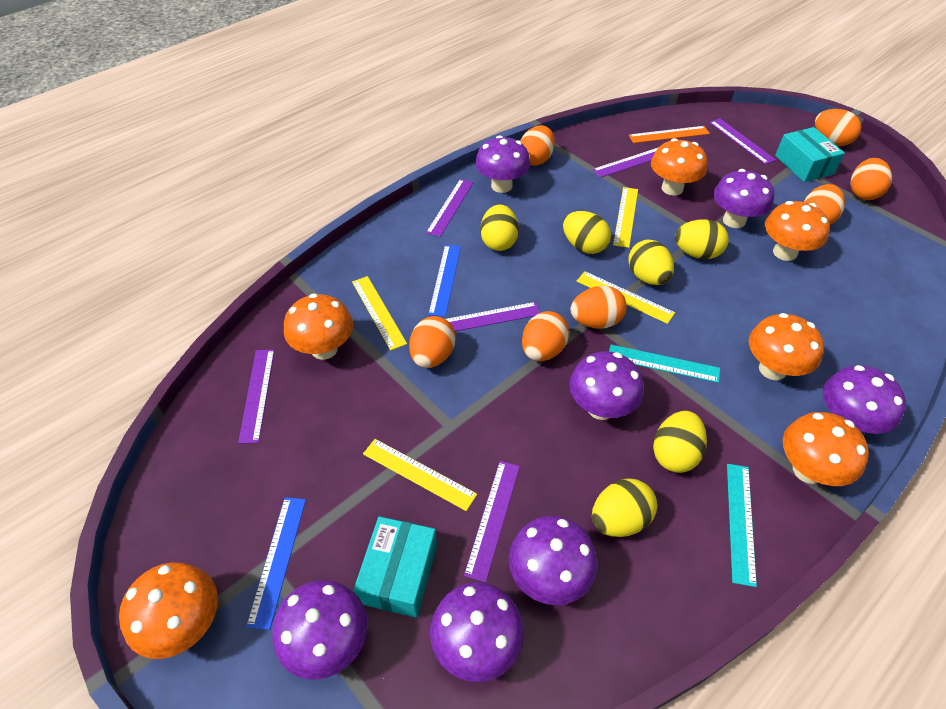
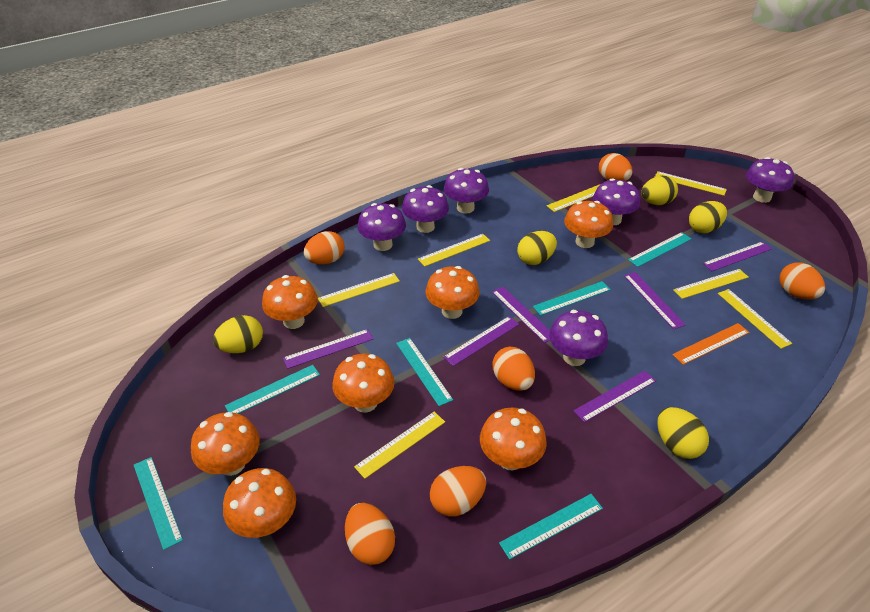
blue ruler: [246,497,306,630] [428,245,461,317] = 2 -> none = 0
orange egg: [409,316,456,368] [520,125,555,166] [522,311,569,361] [570,286,627,329] [804,184,845,225] [815,109,861,146] [850,158,892,200] = 7 -> [304,231,345,265] [345,503,395,565] [430,466,486,517] [493,347,535,391] [599,153,632,181] [780,262,825,300] = 6
orange mushroom: [119,562,218,659] [284,293,353,360] [651,138,708,196] [749,313,824,380] [765,201,830,261] [783,412,869,486] = 6 -> [191,412,260,476] [223,468,296,538] [262,275,318,329] [332,354,395,413] [426,266,480,319] [480,408,547,470] [564,201,613,248] = 7
purple mushroom: [273,580,368,680] [430,582,524,682] [475,135,530,193] [509,516,597,605] [569,351,644,420] [713,169,774,228] [823,365,906,434] = 7 -> [357,203,406,251] [402,185,449,233] [444,168,489,214] [549,310,608,366] [593,178,640,225] [746,157,794,203] = 6
turquoise box: [354,516,437,618] [775,127,845,182] = 2 -> none = 0
turquoise ruler: [609,345,720,383] [727,464,757,587] = 2 -> [134,457,183,550] [225,365,320,414] [396,338,453,406] [499,494,603,559] [533,281,611,316] [628,232,692,267] = 6
yellow egg: [480,204,519,251] [563,211,611,254] [592,479,657,537] [628,240,674,285] [653,411,707,473] [675,219,729,259] = 6 -> [213,315,263,353] [517,231,557,265] [641,176,678,205] [657,407,709,459] [689,201,727,233] = 5
yellow ruler: [352,276,407,351] [363,439,477,511] [577,271,675,324] [613,187,638,248] = 4 -> [318,273,400,307] [354,412,445,479] [418,234,490,267] [547,184,600,212] [655,171,727,196] [673,269,749,299] [718,289,792,349] = 7

